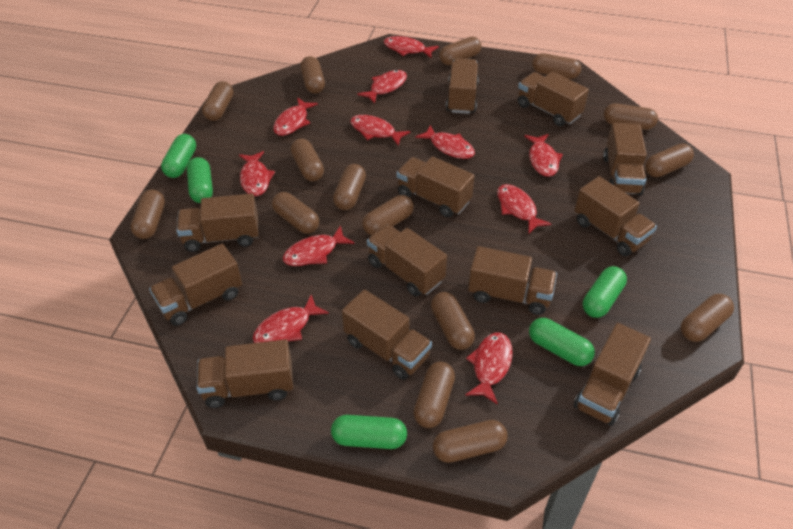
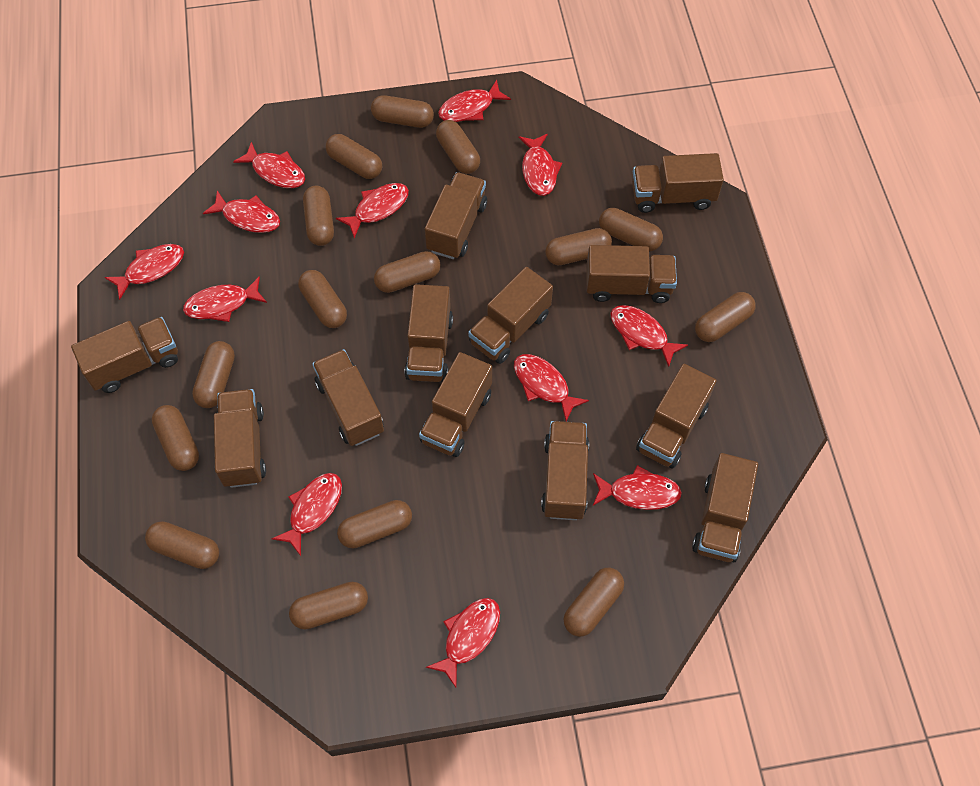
green capsule: [161,134,196,178] [187,157,213,203] [331,415,407,449] [529,318,595,366] [583,266,627,318] = 5 -> none = 0
red fish: [239,151,275,196] [252,295,329,343] [273,97,318,136] [283,225,354,266] [350,115,411,146] [357,70,407,104] [384,36,439,59] [415,125,475,159] [465,332,513,405] [497,184,551,233] [524,134,563,177] = 11 -> [105,244,184,300] [183,276,267,322] [203,191,280,233] [233,142,305,188] [272,473,342,556] [336,183,409,238] [426,598,500,688] [438,80,511,122] [514,354,589,421] [519,134,562,196] [593,465,682,510] [610,305,688,367] = 12

